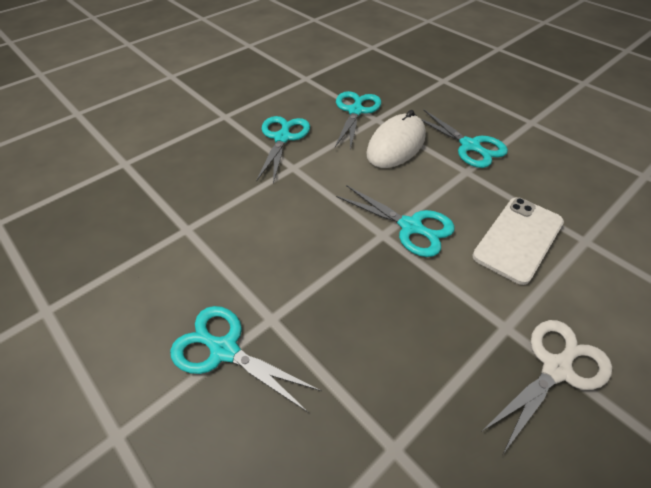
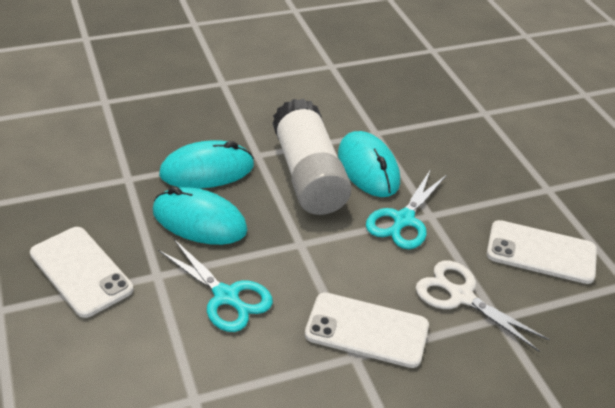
turquoise mouse: none = 0 -> [153,187,248,245] [159,140,254,189] [338,131,400,197] = 3
turquoise scissors: [170,306,322,413] [256,116,310,184] [335,91,381,151] [336,185,455,257] [420,109,508,168] = 5 -> [158,239,273,332] [366,169,447,249] = 2
white glue stick: none = 0 -> [272,98,352,215] = 1
white mouse: [366,110,426,168] = 1 -> none = 0
white phone: [472,197,564,285] = 1 -> [30,227,133,318] [305,292,429,368] [487,220,597,284] = 3

